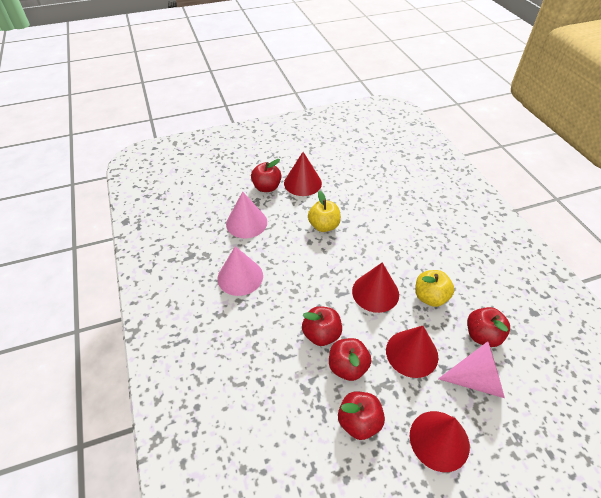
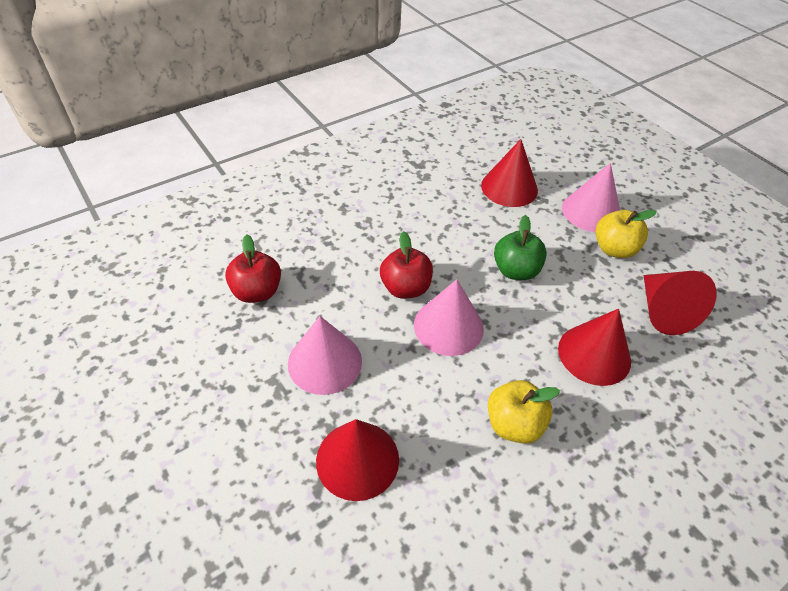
green apple: none = 0 -> [494,215,547,280] = 1
red apple: [251,159,282,192] [302,306,342,346] [329,338,371,381] [338,391,385,440] [467,307,510,347] = 5 -> [225,234,281,303] [380,231,433,299] = 2

